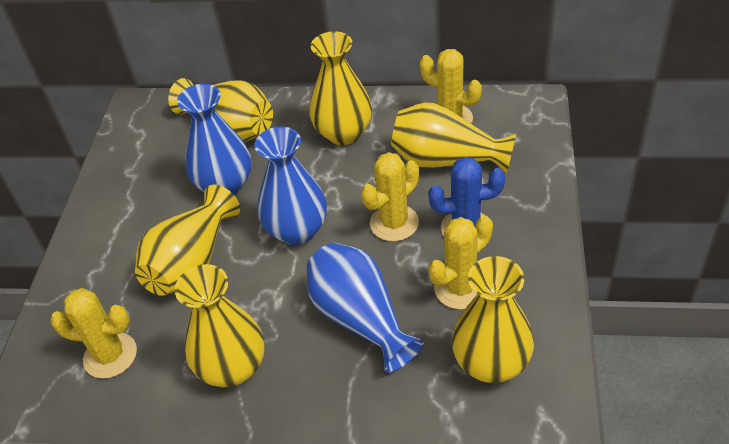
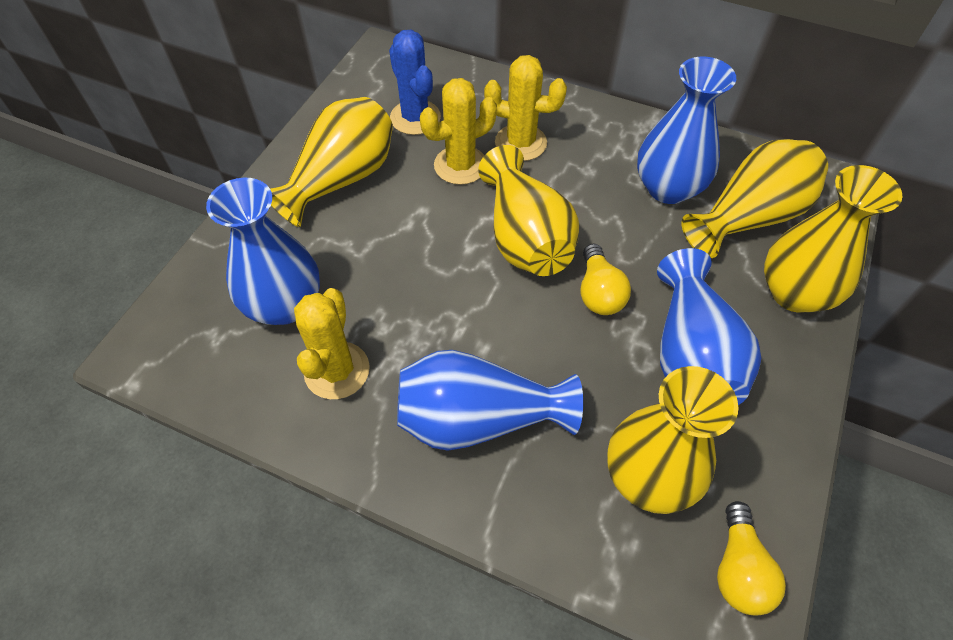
blue vase: [177,84,251,195] [254,127,327,245] [306,243,424,373] = 3 -> [206,178,320,325] [397,350,583,451] [637,56,736,204] [657,248,761,405] = 4
yellow cactus: [50,288,137,379] [361,152,419,241] [419,49,482,123] [428,215,493,310] = 4 -> [294,288,370,399] [420,78,497,185] [484,55,567,161] = 3
yellow light bulb: none = 0 -> [581,244,631,315] [717,501,786,616] = 2
yellow vase: [135,185,240,296] [168,78,273,142] [175,264,265,387] [310,31,372,145] [391,102,516,173] [452,256,534,383] = 6 -> [270,97,393,227] [478,145,579,276] [607,366,738,514] [681,139,828,258] [764,165,903,313] = 5

